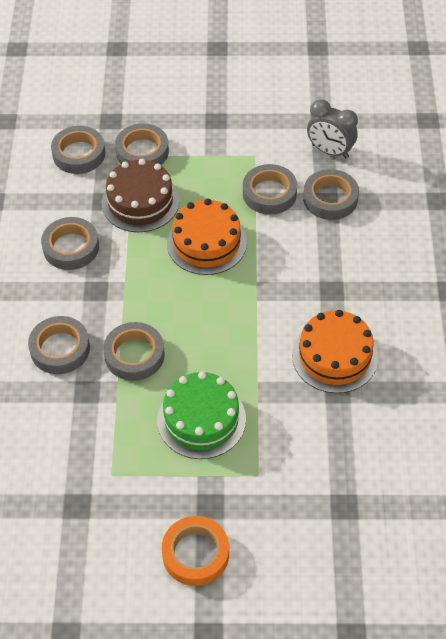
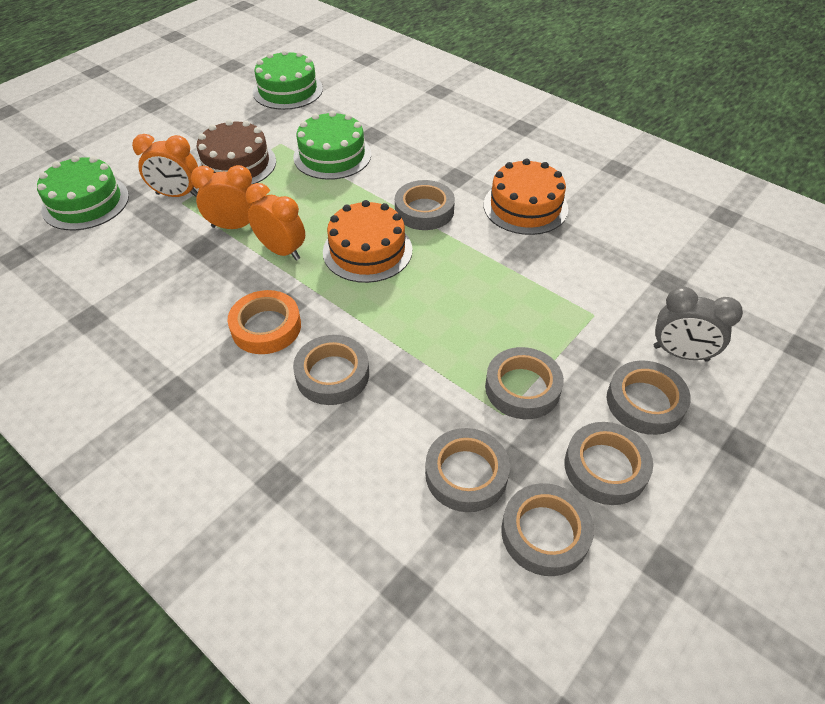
green cake: [157,371,246,459] = 1 -> [37,156,129,230] [253,50,323,110] [293,111,371,180] = 3
orange clock: none = 0 -> [132,134,198,197] [191,165,256,229] [246,183,305,260] = 3

